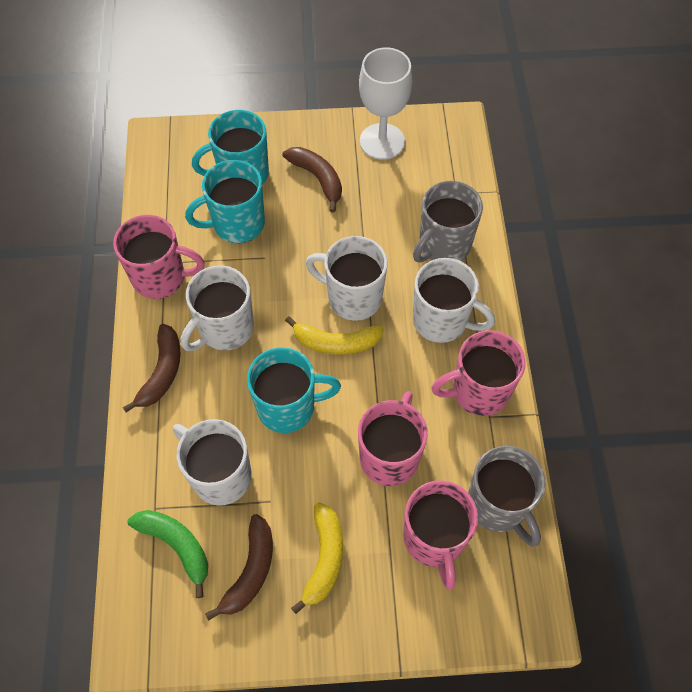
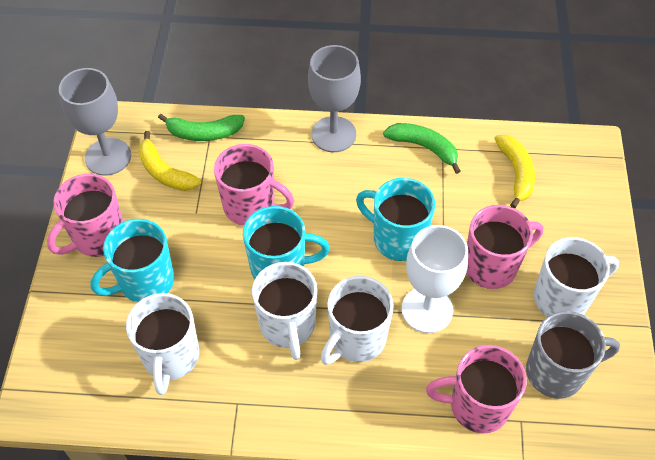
brown banana: [123,324,180,412] [205,514,273,621] [283,147,342,213] = 3 -> none = 0
green banana: [128,510,208,598] = 1 -> [158,114,245,141] [383,123,461,174] = 2
grey goblet: none = 0 -> [59,68,131,176] [308,45,361,152] = 2
grey mug: [413,181,483,263] [468,446,546,547] = 2 -> [526,311,620,399] = 1

